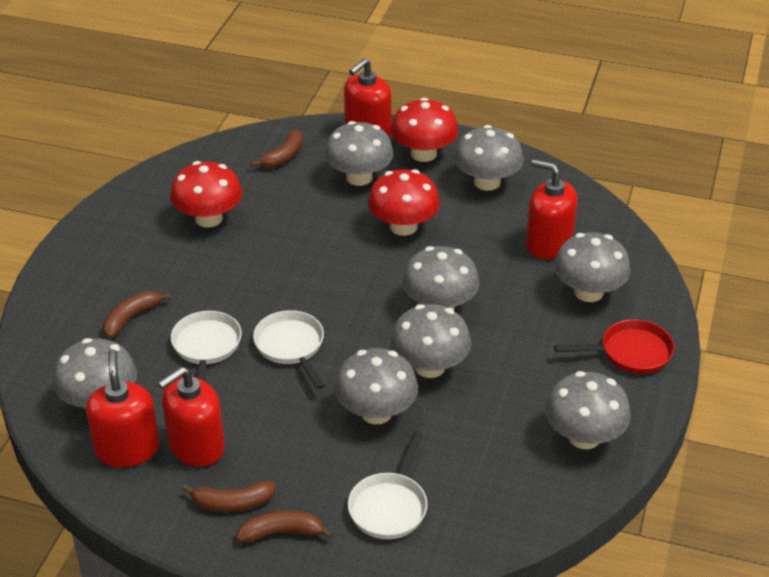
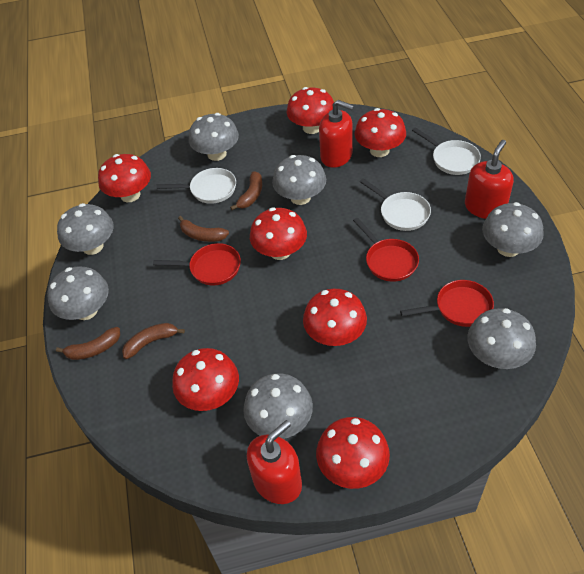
grey mushroom: [53,338,137,409] [324,121,394,186] [335,348,418,424] [390,304,471,378] [402,246,480,310] [454,125,523,191] [545,371,631,449] [554,232,631,302] = 8 -> [47,266,109,320] [57,203,114,255] [189,113,239,161] [243,373,313,439] [272,155,326,205] [467,308,536,369] [482,202,544,257] = 7
red mushroom: [170,161,242,228] [368,169,440,236] [391,98,458,162] = 3 -> [98,154,151,202] [172,348,239,411] [250,207,307,260] [287,87,334,134] [303,289,367,346] [316,417,390,489] [355,108,406,157] = 7
red pan: [554,319,674,374] = 1 -> [153,243,241,286] [353,218,419,282] [400,280,494,327] = 3
red soap dispenser: [86,349,160,467] [158,367,225,467] [344,58,391,137] [526,159,577,259] = 4 -> [247,420,302,504] [319,100,354,168] [465,140,514,219] = 3

